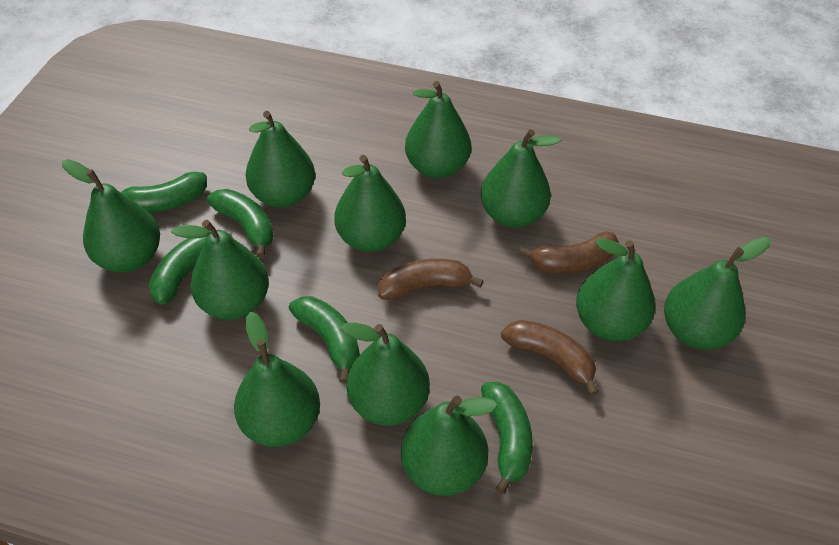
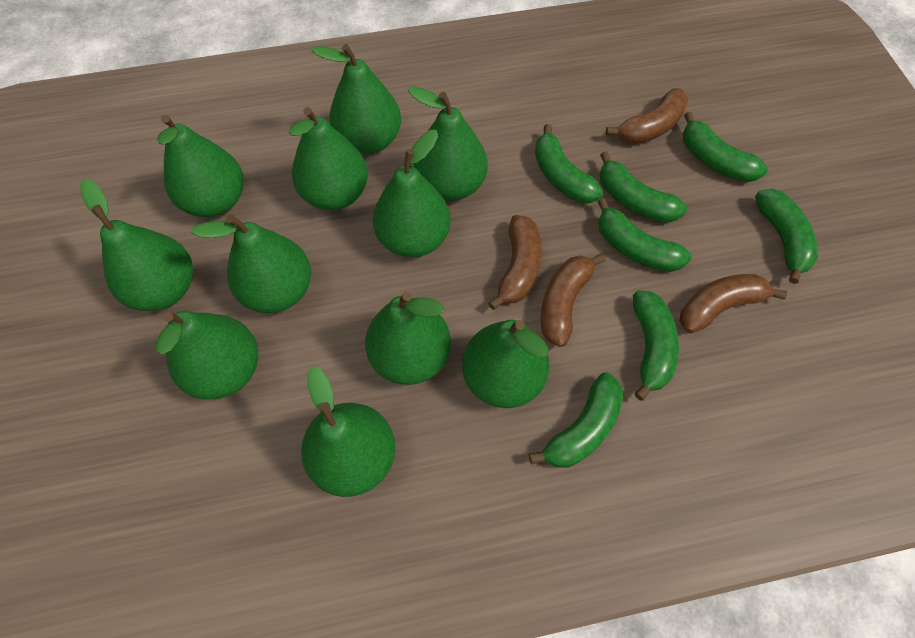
brown banana: [378,259,484,300] [501,320,599,396] [519,231,619,274] = 3 -> [488,215,542,310] [541,254,605,347] [606,88,688,144] [680,274,787,333] = 4
green banana: [120,172,207,213] [149,233,233,305] [207,189,274,258] [289,296,360,384] [481,382,533,495] = 5 -> [529,372,623,467] [535,124,603,203] [598,198,691,272] [600,151,687,223] [633,290,679,401] [683,112,768,182] [755,189,818,284] = 7

